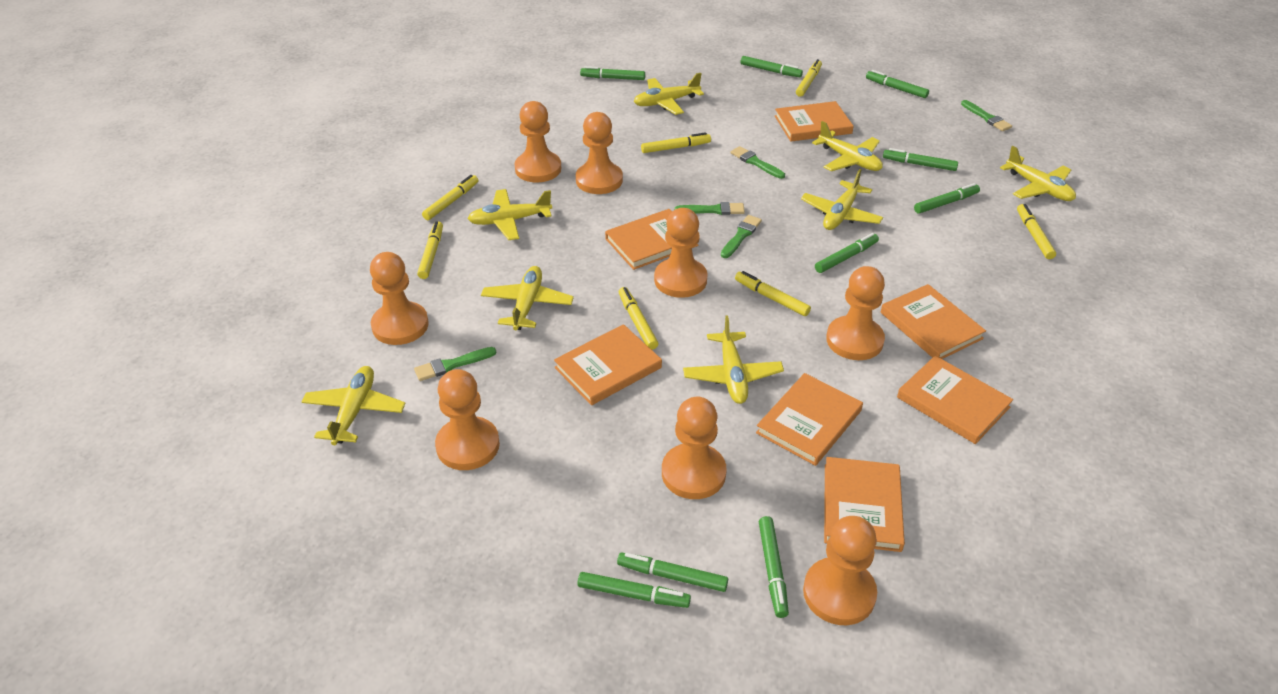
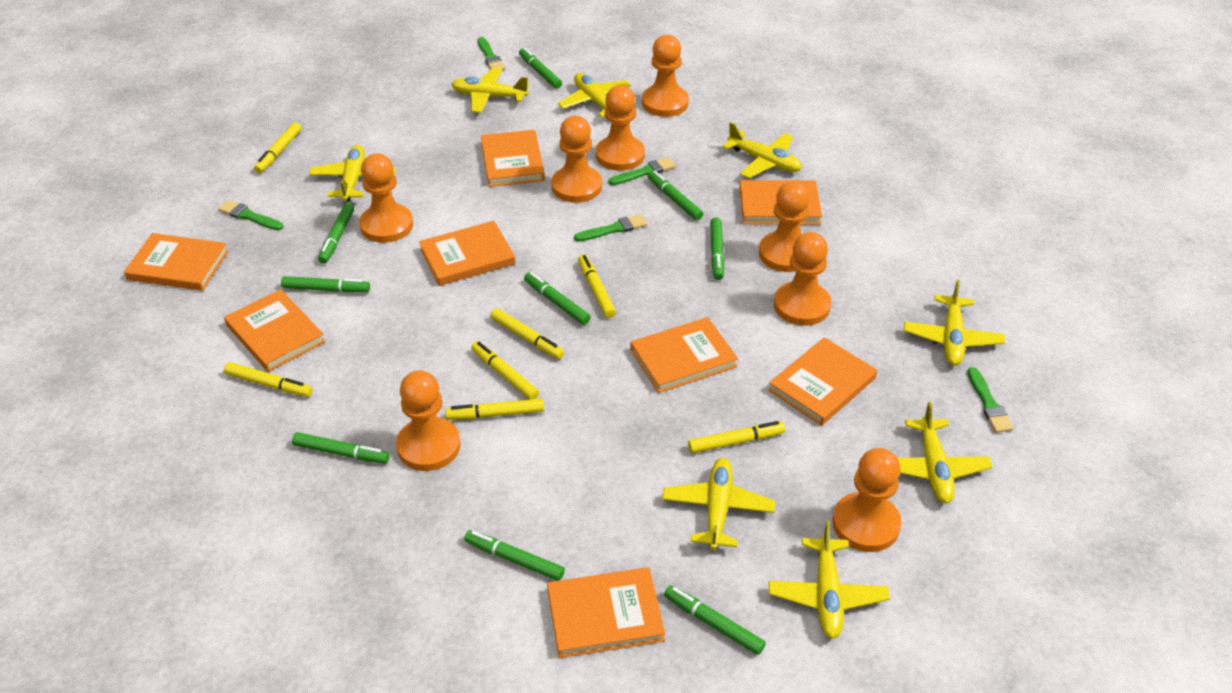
orange book: [554,324,662,405] [605,209,698,270] [756,373,863,466] [775,101,854,142] [824,457,905,552] [881,284,986,359] [897,356,1013,444] = 7 -> [124,233,228,291] [224,289,325,372] [419,221,516,286] [481,130,545,187] [547,567,665,658] [630,317,738,393] [739,180,822,225] [768,337,877,426] = 8

